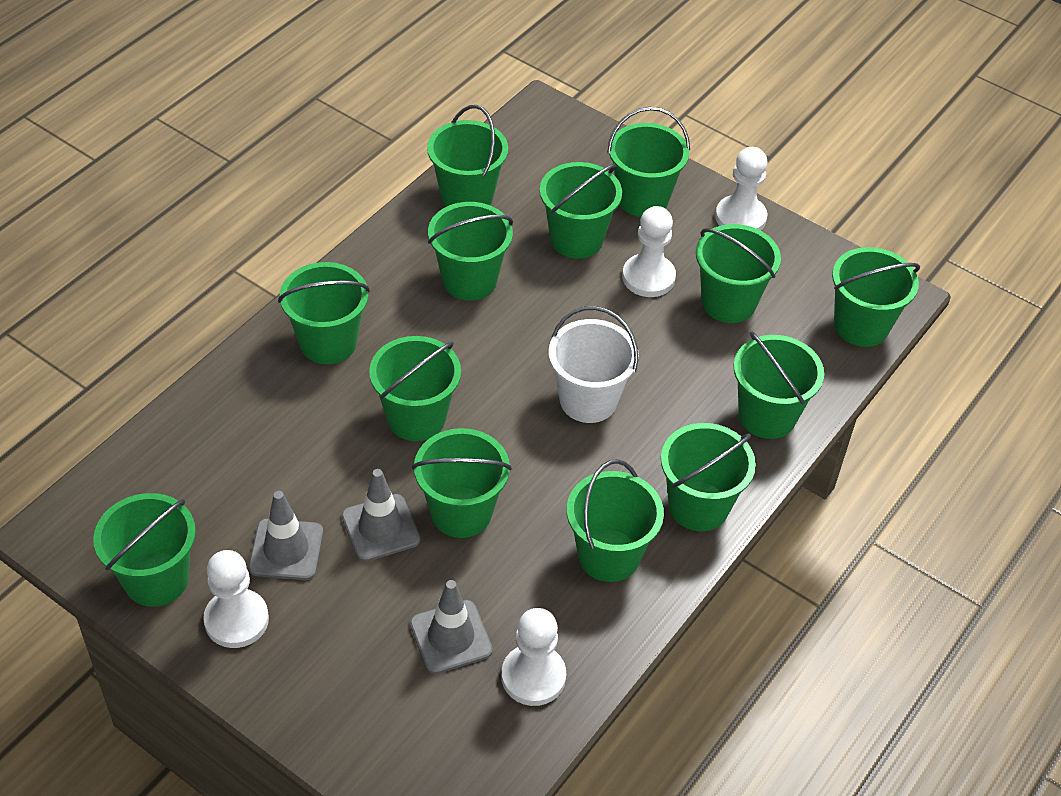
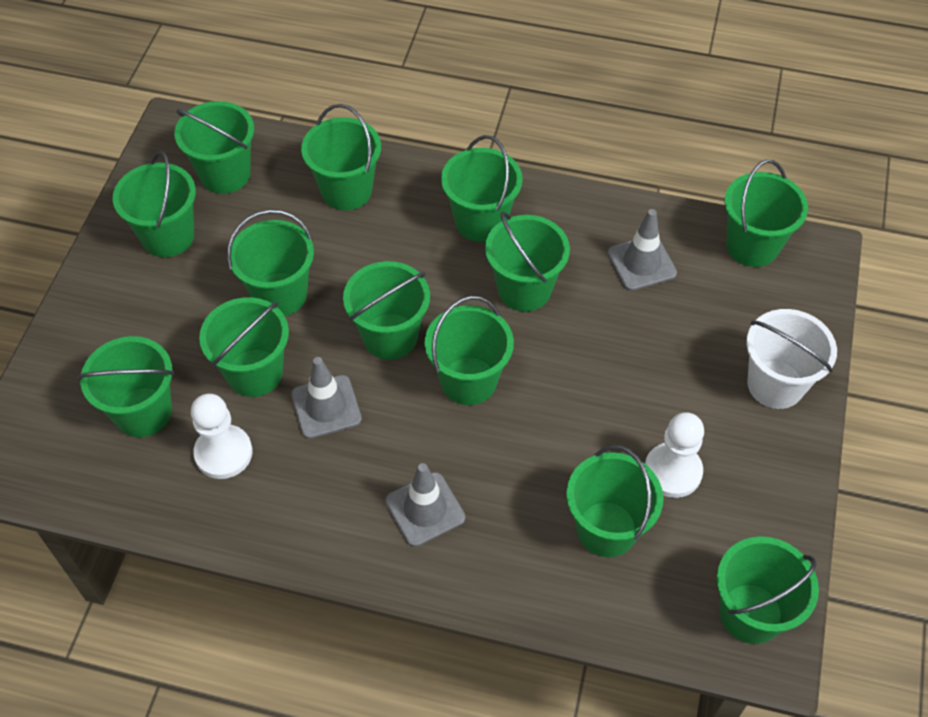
white pawn: [203,550,269,648] [501,608,566,706] [622,206,676,297] [715,147,768,231] = 4 -> [191,393,252,479] [645,412,704,498] = 2

